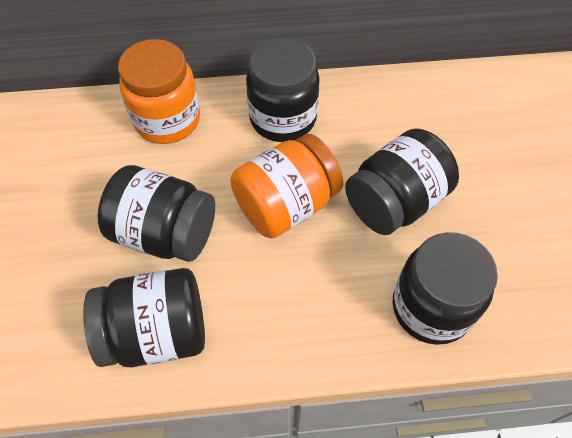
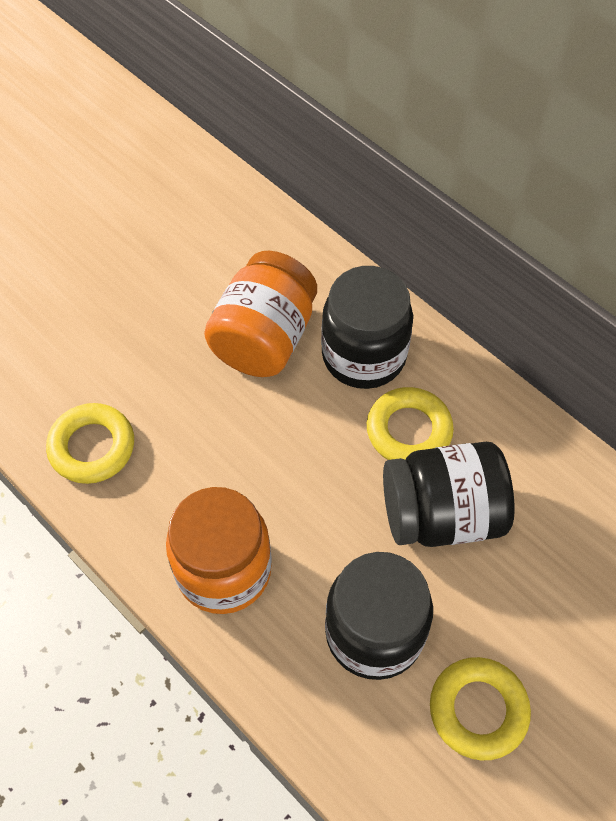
black jar: [83,268,205,367] [97,165,215,262] [246,38,320,142] [345,128,459,235] [393,232,498,345] = 5 -> [321,266,413,389] [325,552,433,680] [383,442,515,547] = 3
yellow ring: none = 0 -> [46,403,134,484] [367,387,454,460] [430,657,531,760] = 3

